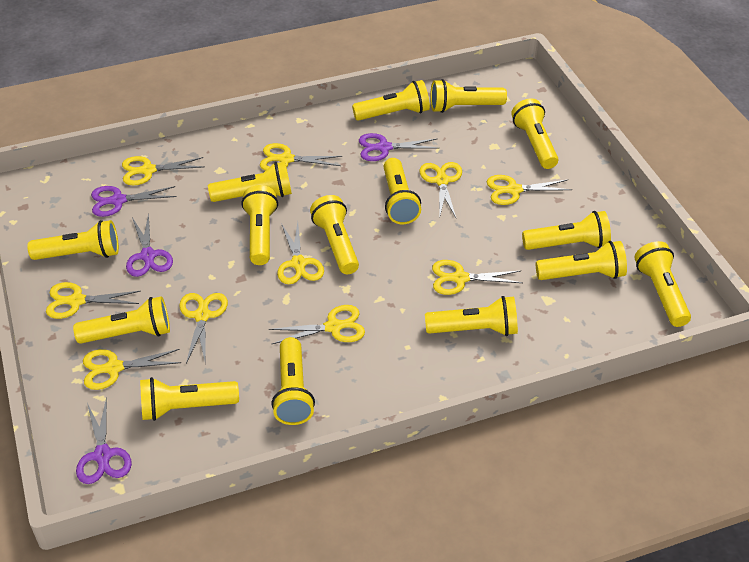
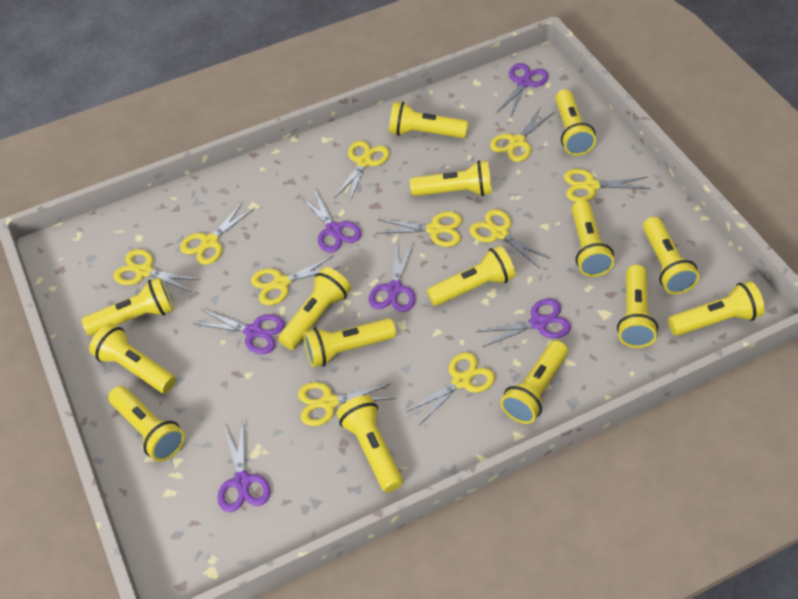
purple scissors: [76,397,132,484] [91,186,177,217] [126,213,173,277] [359,133,438,161] = 4 -> [193,309,285,354] [217,421,271,512] [300,189,361,253] [369,242,415,312] [476,299,571,347] [496,63,548,117] = 6

